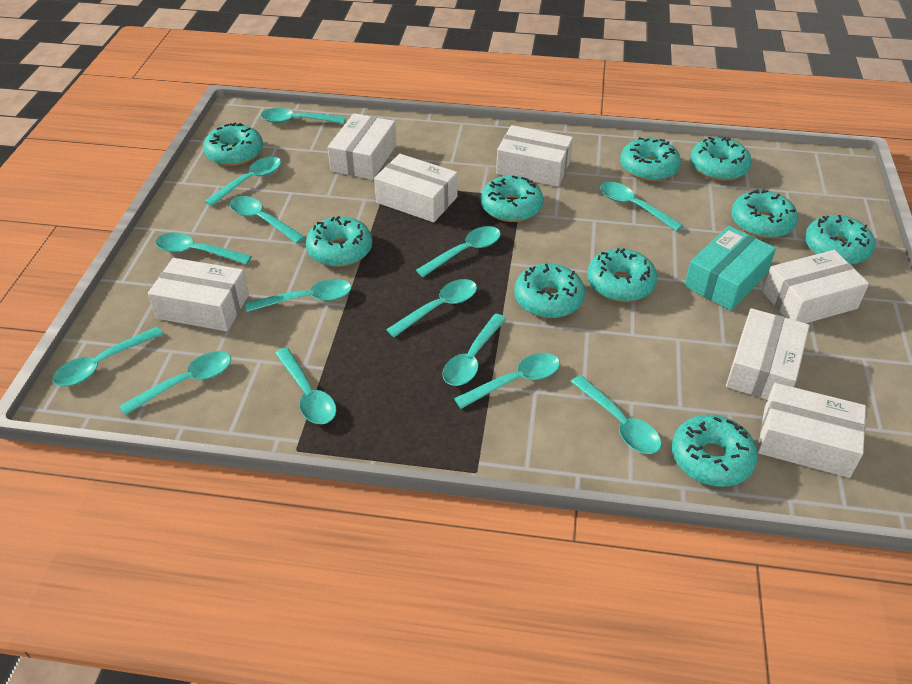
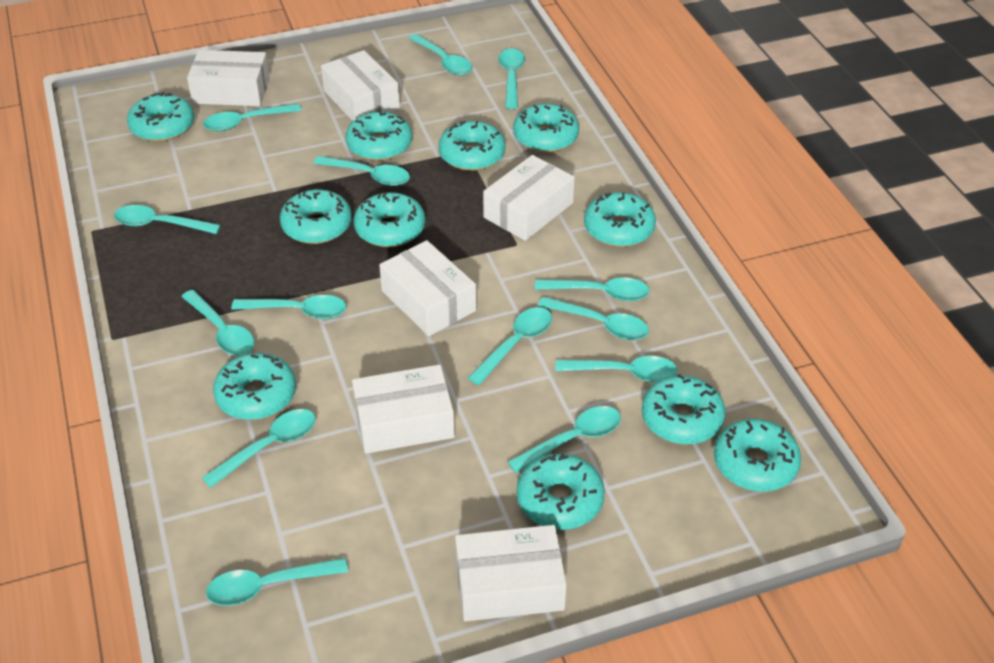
turquoise box: [684,226,776,310] = 1 -> none = 0
turquoise donut: [203,123,263,166] [306,216,372,267] [481,176,543,222] [514,263,585,318] [587,248,657,302] [620,137,681,181] [672,415,758,487] [690,137,752,181] [731,189,798,238] [805,215,875,265] = 10 -> [127,92,194,142] [213,353,296,420] [280,189,352,244] [346,110,412,161] [354,192,425,247] [438,121,506,171] [513,104,579,152] [517,453,605,530] [584,192,656,247] [642,374,726,444] [714,419,801,492] = 11
white box: [148,258,249,331] [328,113,396,180] [374,154,458,222] [496,125,573,187] [726,308,810,400] [758,383,866,478] [762,250,869,323] = 7 -> [187,50,270,106] [321,50,400,121] [352,365,455,454] [379,240,476,336] [455,525,567,621] [483,155,575,241] = 6

